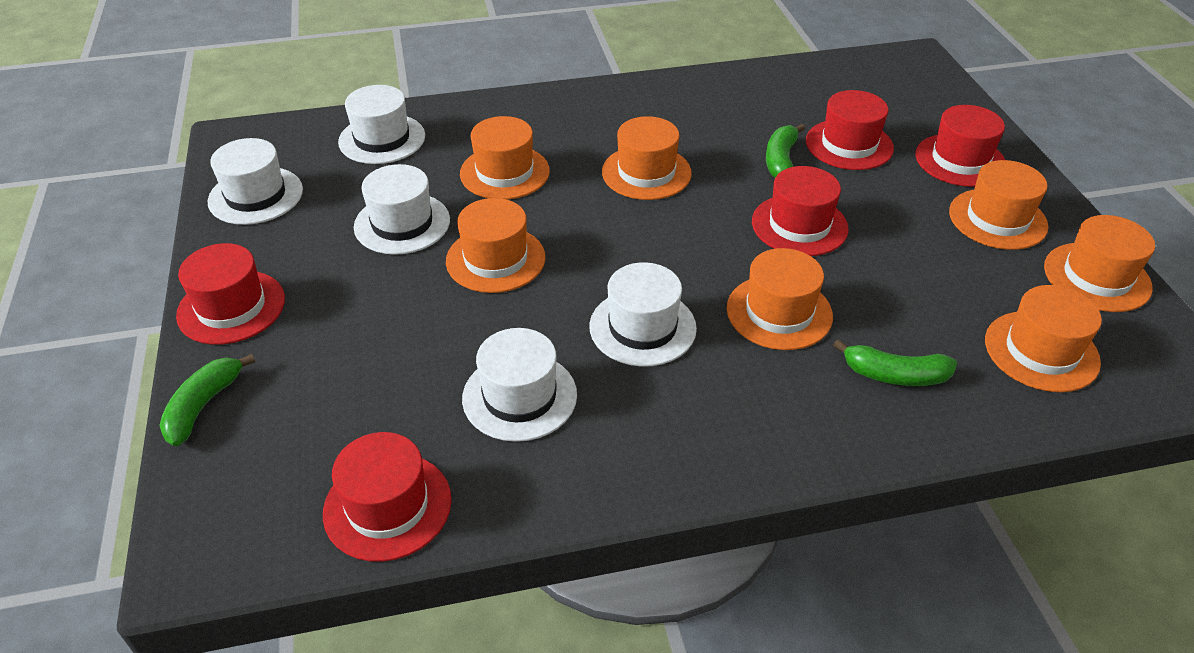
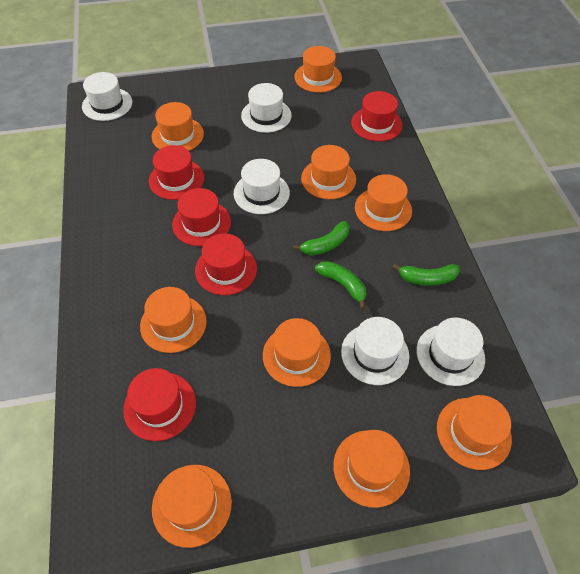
orange hat: [446,198,545,293] [460,116,550,200] [602,116,692,200] [727,248,833,350] [949,160,1048,250] [985,285,1102,392] [1044,215,1155,312] = 7 -> [140,287,207,353] [152,102,204,151] [152,465,232,548] [263,318,331,387] [295,46,342,93] [301,145,356,199] [333,430,410,508] [355,174,412,231] [437,395,512,470] = 9

